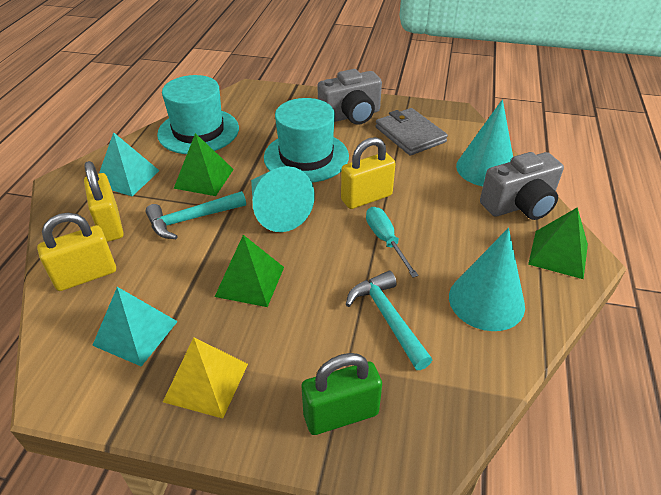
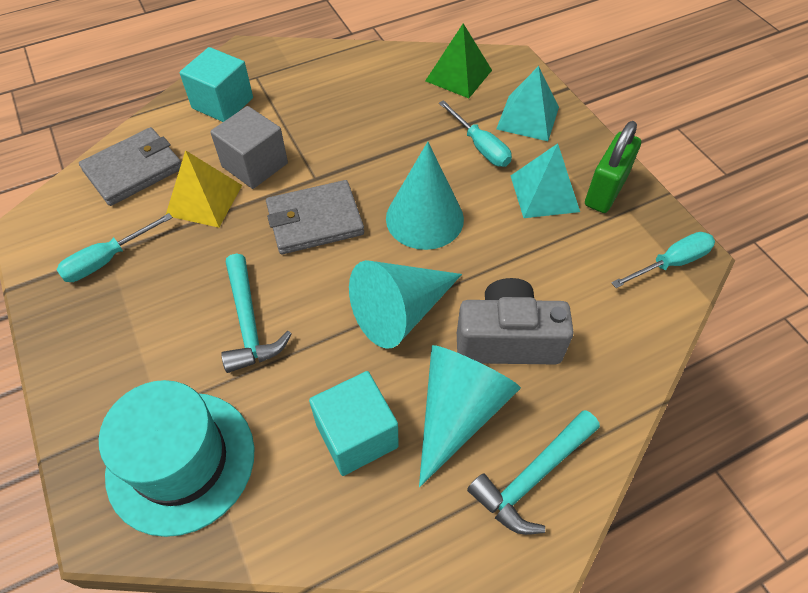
green pyramid: [174,133,234,196] [215,235,284,307] [528,207,588,279] = 3 -> [425,23,492,98] = 1
grey camera: [318,69,382,125] [480,152,564,220] = 2 -> [457,278,574,364] = 1
grey cube: none = 0 -> [210,106,288,189] = 1
grey wallet: [375,108,448,156] = 1 -> [79,127,181,206] [266,180,364,254] = 2
turquoise cube: none = 0 -> [180,47,253,122] [309,371,399,476] = 2
turquoise hat: [157,75,239,154] [264,98,349,183] = 2 -> [99,380,254,537] = 1
turquoise screwdriver: [366,207,419,277] = 1 -> [56,213,173,282] [439,100,512,167] [611,232,715,288] = 3
yellow padlock: [37,213,116,291] [84,161,124,242] [341,137,396,209] = 3 -> none = 0

